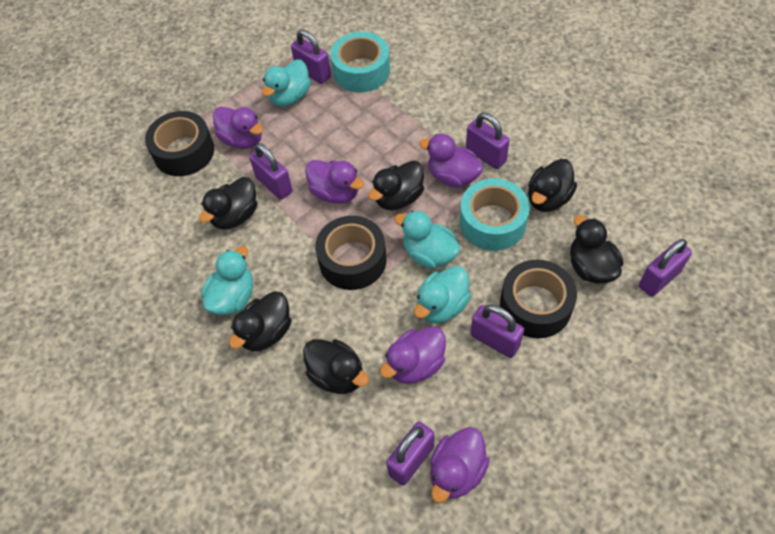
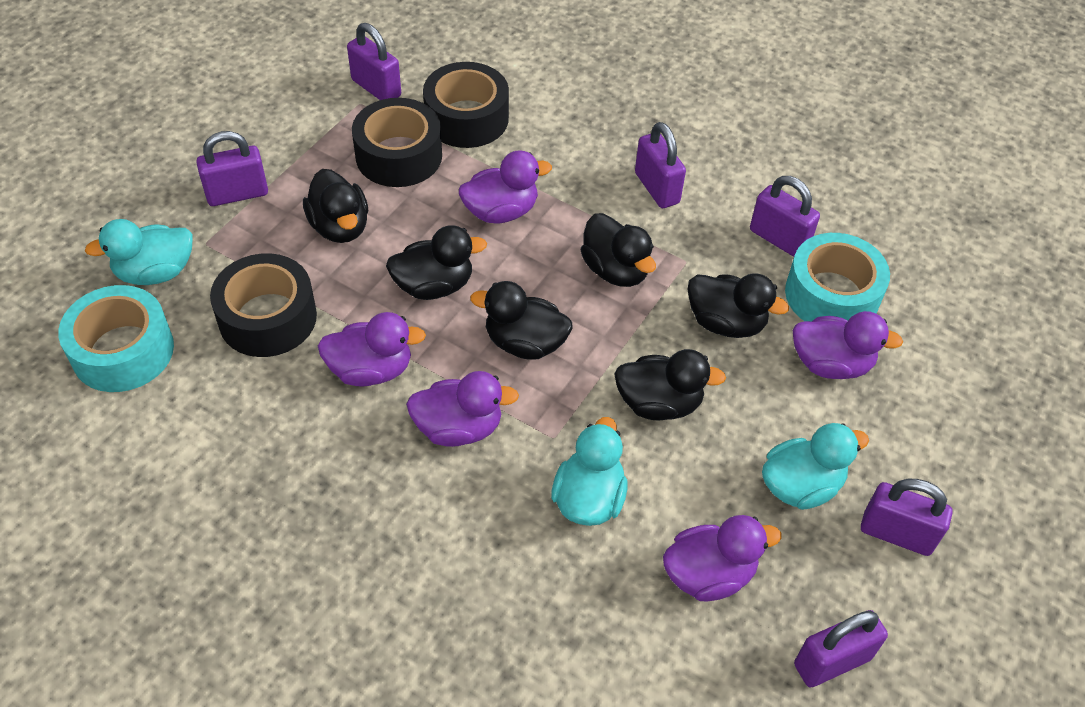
turquoise duck: [201,246,253,315] [262,59,311,107] [394,211,460,269] [414,266,471,323] = 4 -> [85,219,193,285] [551,417,628,526] [762,423,869,510] = 3

